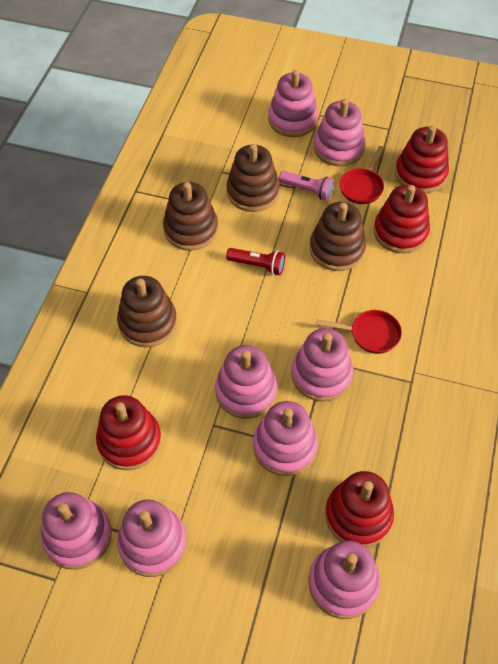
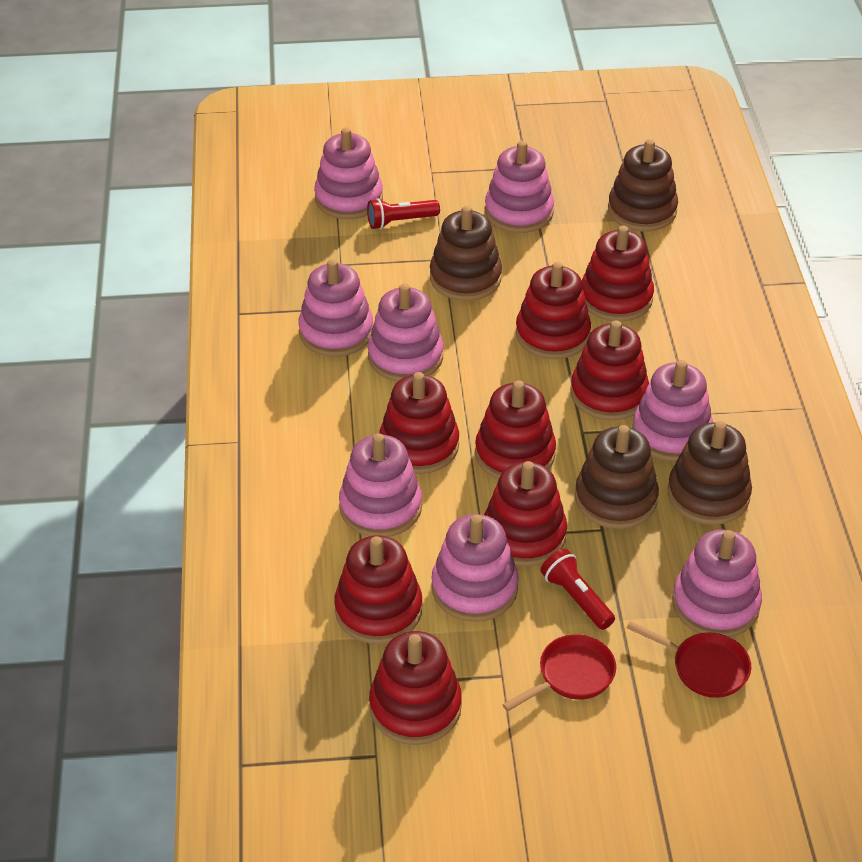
pink flashlight: [279,171,334,200] = 1 -> none = 0
red flashlight: [226,248,285,275] = 1 -> [367,198,440,229] [541,549,615,630] = 2
red stacking toy: [96,395,162,470] [325,471,394,547] [374,185,430,253] [395,125,449,194] = 4 -> [334,535,422,644] [369,631,462,745] [379,372,459,474] [475,380,556,479] [484,461,567,567] [516,262,591,359] [571,320,649,420] [582,226,654,322] = 8

